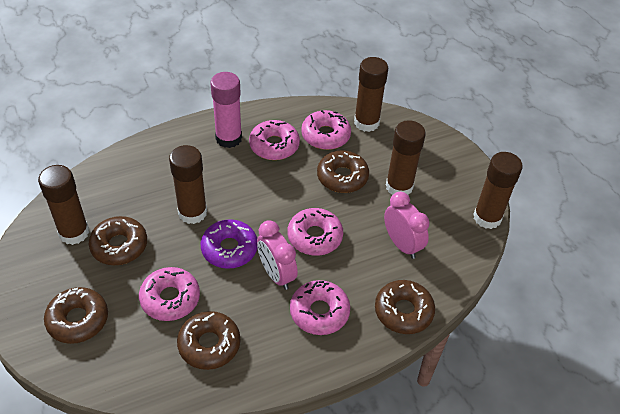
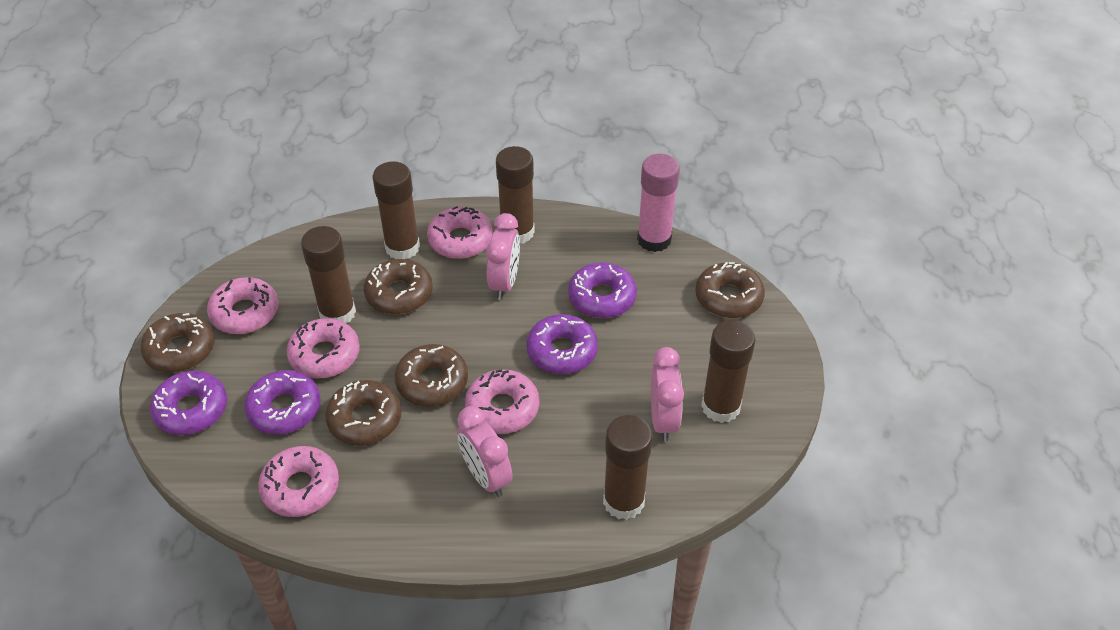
pink clock: [257,220,298,290] [384,192,429,259] = 2 -> [457,406,513,497] [486,213,520,300] [651,347,684,441] = 3
purple donut: [201,219,257,269] = 1 -> [150,371,227,435] [244,370,321,435] [526,314,598,374] [568,262,637,318] = 4

